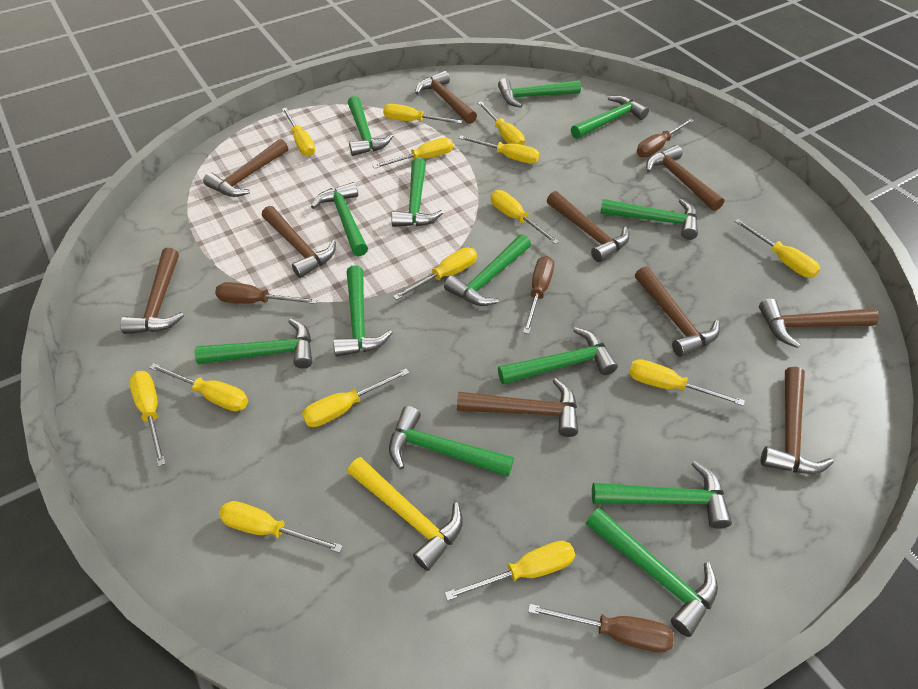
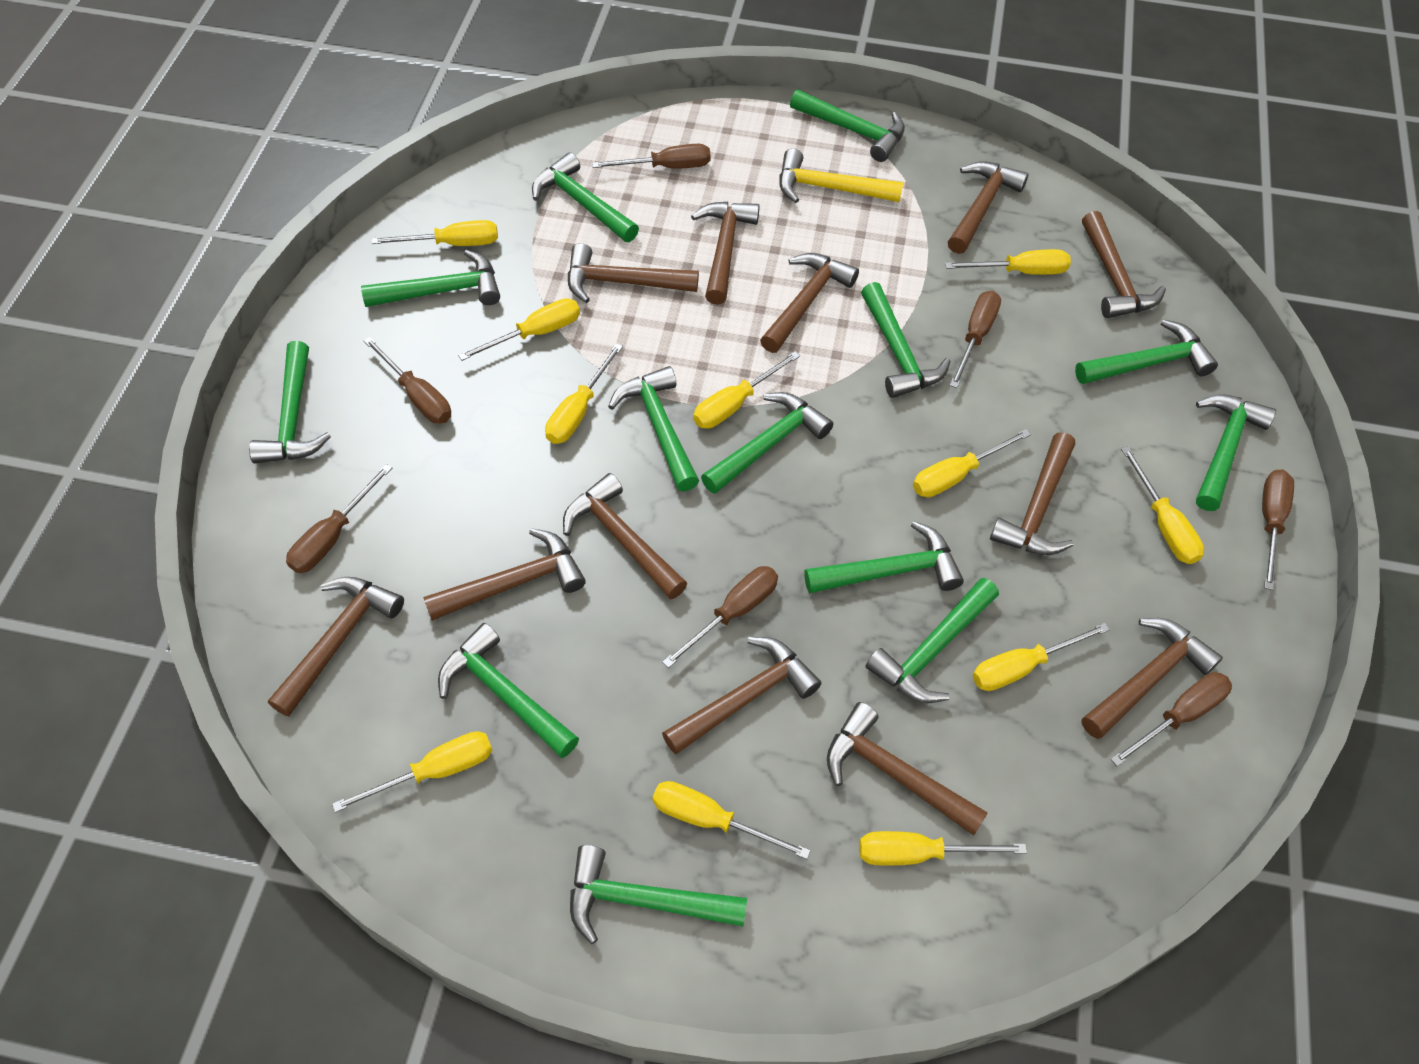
brown hammer: [120,248,184,334] [203,139,288,197] [262,206,336,278] [415,71,477,124] [457,378,578,437] [547,191,629,262] [635,266,720,357] [646,145,724,211] [759,298,879,348] [761,367,833,474] = 10 -> [268,577,404,716] [423,528,586,621] [563,473,687,600] [568,243,699,303] [662,637,822,754] [691,202,760,305] [760,253,859,353] [827,702,988,835] [948,161,1029,254] [990,432,1075,555] [1082,211,1166,318] [1082,618,1223,739] = 12
brown screwdriver: [215,282,318,304] [523,256,554,334] [528,604,674,653] [637,118,694,157] = 4 -> [286,464,392,573] [364,337,451,424] [592,144,711,169] [662,566,778,668] [950,291,1001,388] [1111,672,1232,766] [1262,470,1294,590] = 7
yellow screwdriver: [129,371,166,466] [149,363,248,411] [219,501,343,553] [282,108,316,156] [302,368,409,427] [372,138,453,169] [383,104,462,124] [393,247,477,300] [445,541,575,601] [459,136,540,164] [478,102,525,145] [491,190,559,244] [629,359,745,406] [734,219,820,278] = 14 -> [332,731,493,813] [372,220,498,246] [458,298,580,361] [545,343,623,444] [652,781,811,859] [693,351,800,429] [859,831,1027,866] [913,429,1031,497] [945,249,1071,275] [973,623,1110,691] [1121,446,1204,564] = 11

